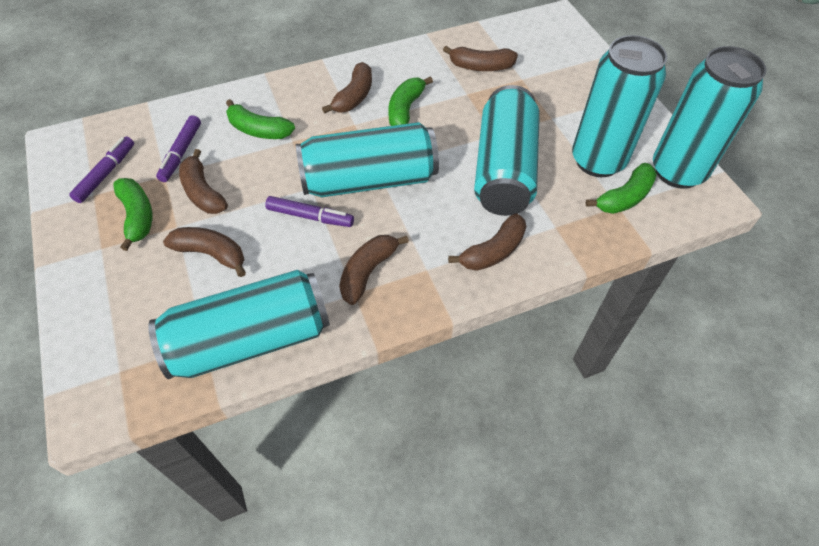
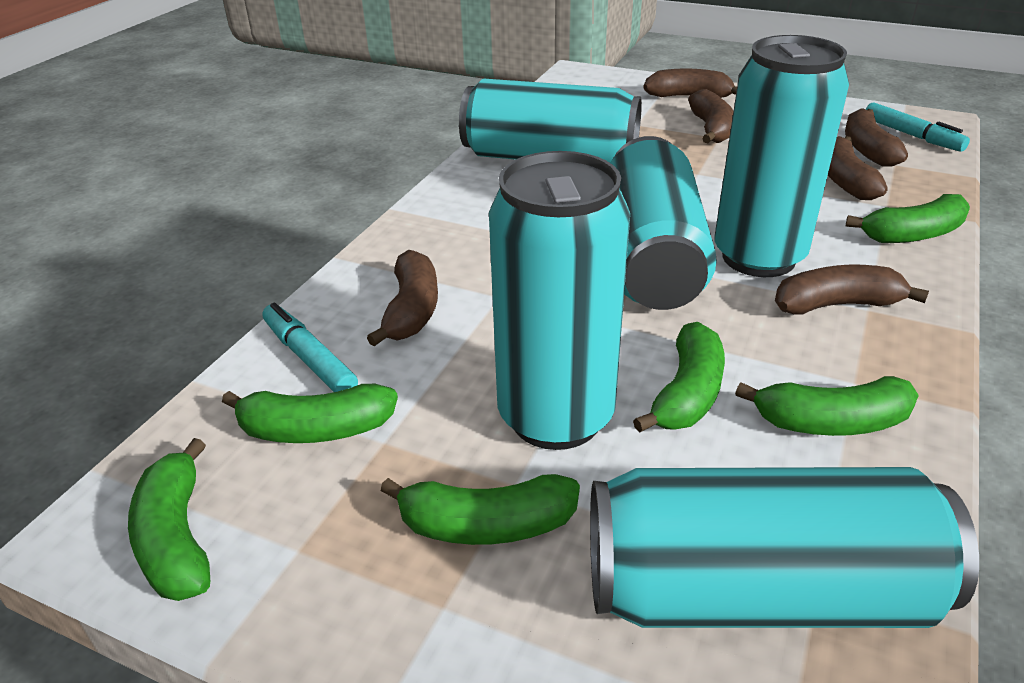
green banana: [113,178,152,251] [226,99,295,139] [388,77,433,126] [585,163,657,214] = 4 -> [128,438,210,601] [222,384,398,443] [380,474,580,545] [633,322,725,433] [735,376,919,436] [846,194,970,243] = 6
purple marker: [69,137,134,203] [156,115,201,182] [265,196,354,227] = 3 -> none = 0
turquoise marker: none = 0 -> [262,303,358,392] [865,102,970,152] = 2

